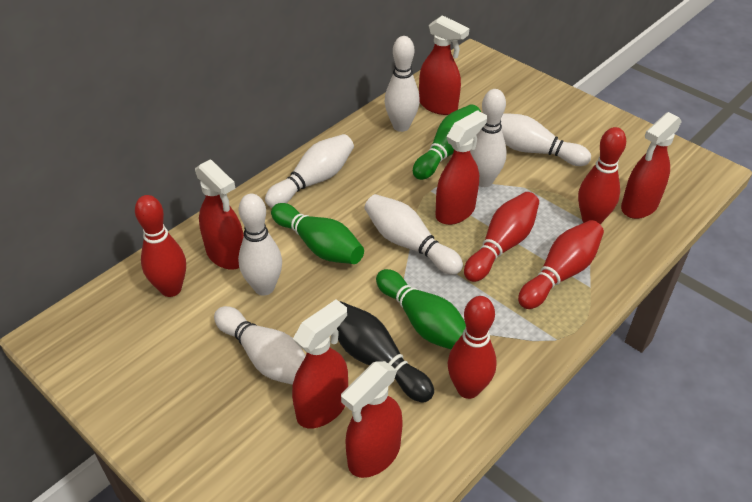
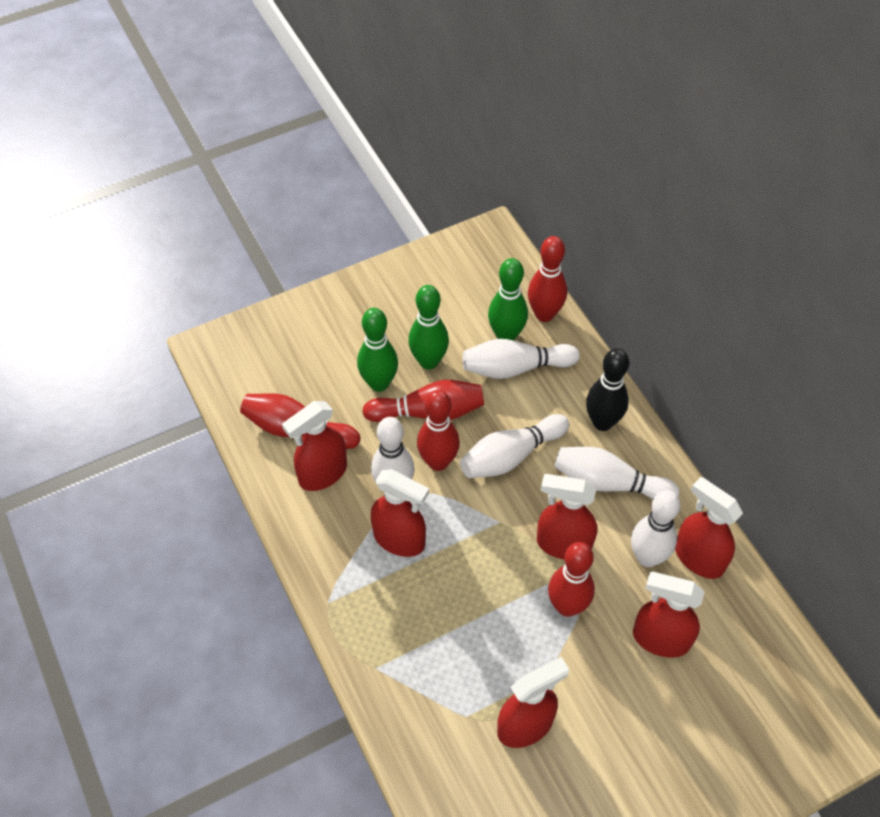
white bowling pin: [214,306,306,385] [238,194,282,296] [265,134,354,208] [364,194,463,275] [385,36,420,132] [470,89,507,187] [501,113,591,166] = 7 -> [371,417,415,483] [460,414,569,478] [462,339,580,379] [554,447,679,499] [631,490,681,567] = 5

